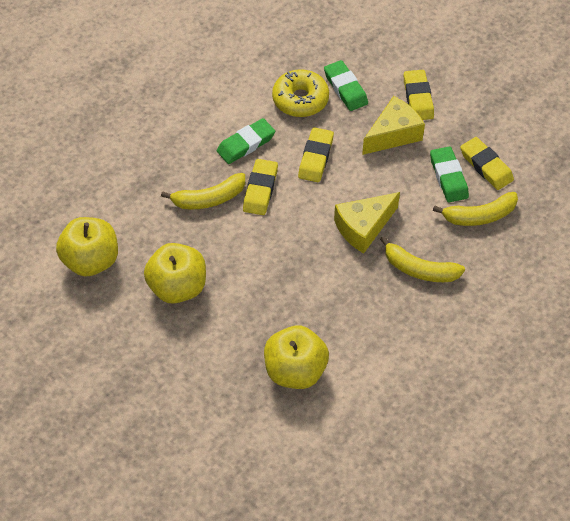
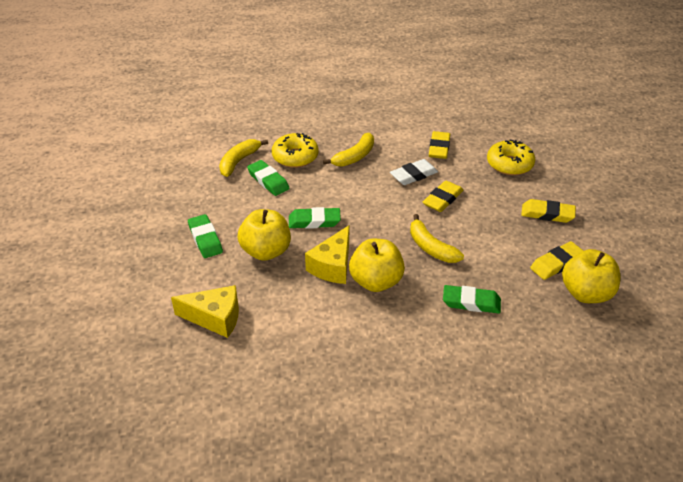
green eraser: [217,118,275,164] [324,60,368,111] [430,146,469,202] = 3 -> [188,214,223,258] [247,160,290,196] [289,207,341,229] [443,285,501,313] = 4
white eraser: none = 0 -> [390,159,438,185] = 1
yellow donut: [272,69,329,117] = 1 -> [272,133,319,168] [487,140,535,175] = 2

